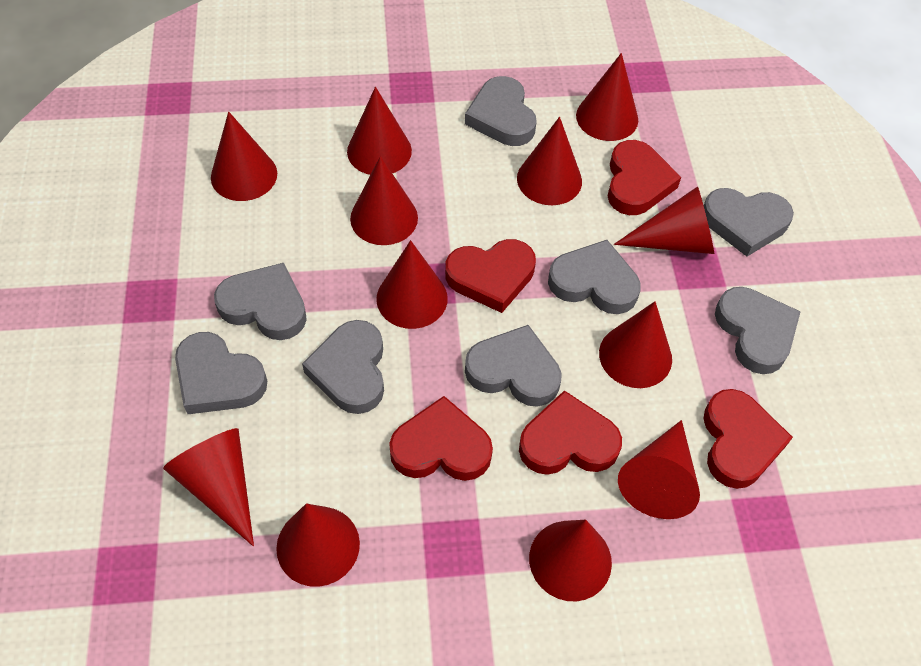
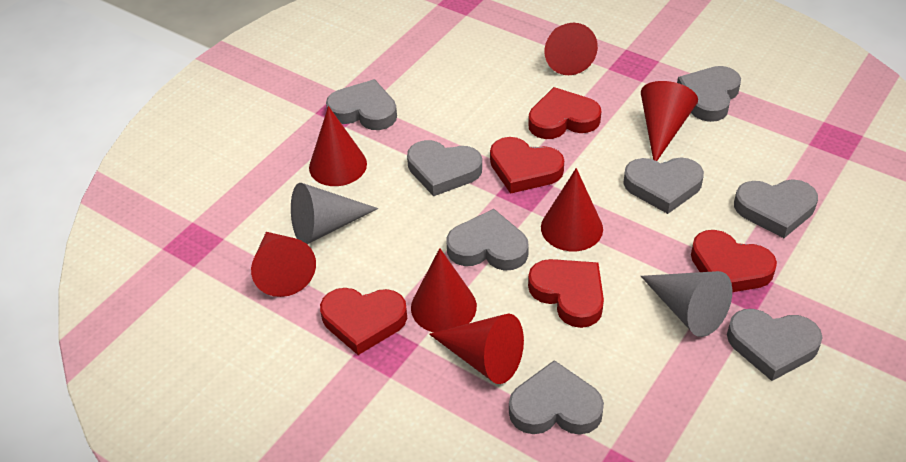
grey cone: none = 0 -> [291,183,379,244] [641,271,732,337] = 2
red cone: [163,428,254,547] [211,111,277,201] [276,503,360,587] [347,87,412,175] [350,156,418,245] [376,240,448,329] [517,117,582,205] [529,520,612,601] [576,53,638,141] [599,301,672,388] [614,186,714,254] [618,420,700,519] = 12 -> [251,232,316,297] [309,106,367,186] [411,248,477,332] [429,314,524,384] [541,168,603,251] [544,23,598,75] [641,81,698,161] = 7

